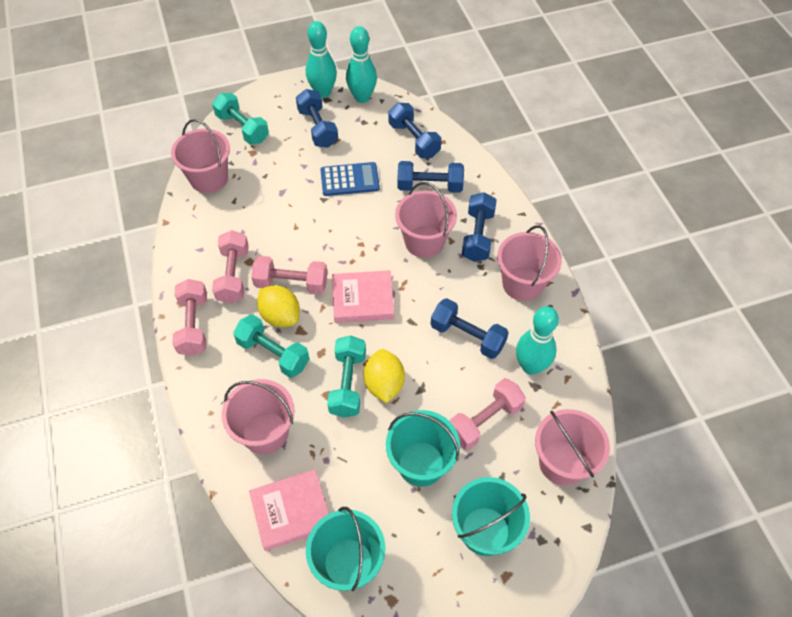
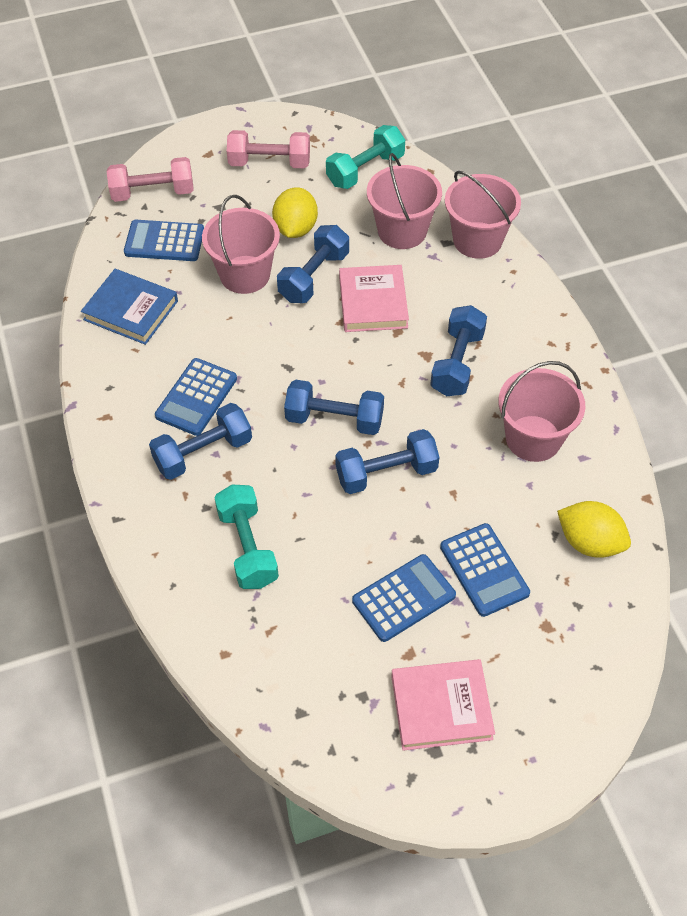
blue book: none = 0 -> [81,269,178,345] = 1
blue calculator: [320,162,380,196] = 1 -> [124,220,204,261] [155,358,237,436] [352,554,456,642] [440,523,530,617] = 4
pink bucket: [171,119,230,193] [221,379,295,454] [395,182,457,258] [497,225,562,301] [535,409,610,486] = 5 -> [202,195,280,294] [367,153,442,249] [445,171,521,259] [498,361,585,462] = 4
pink dumbbell: [172,279,207,356] [212,230,249,304] [251,256,328,294] [450,378,526,450] = 4 -> [107,157,194,202] [227,130,310,168] = 2
turquoise bowling pin: [306,21,337,98] [346,26,377,103] [516,306,559,375] = 3 -> none = 0
turquoise bucket: [306,507,386,591] [386,410,460,487] [452,477,530,556] = 3 -> none = 0
turquoise dumbbell: [212,93,269,145] [233,314,309,378] [327,336,366,418] = 3 -> [214,485,279,589] [326,125,405,189] = 2

